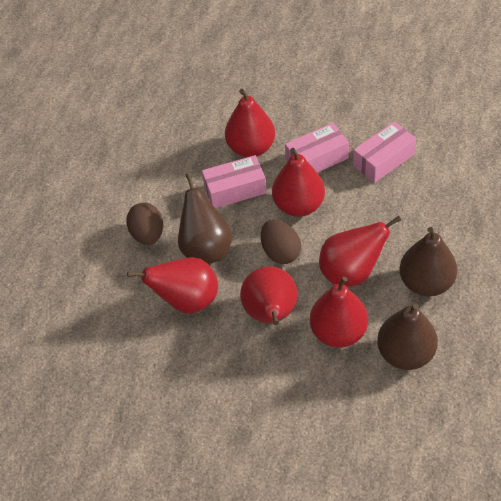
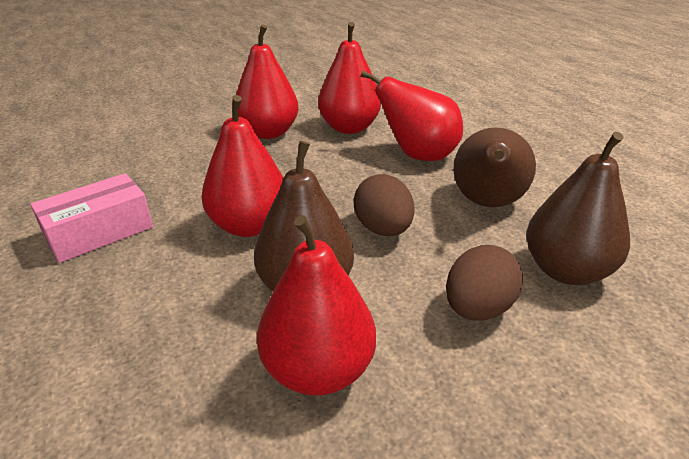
pink box: [202,155,267,208] [285,123,349,173] [353,121,416,183] = 3 -> [30,173,153,263] = 1
red pear: [127,257,218,314] [225,89,275,157] [240,267,298,325] [272,148,325,217] [310,277,368,348] [319,216,401,287] = 6 -> [201,95,284,237] [236,24,299,139] [257,215,376,396] [318,22,381,134] [360,70,463,161] = 5

